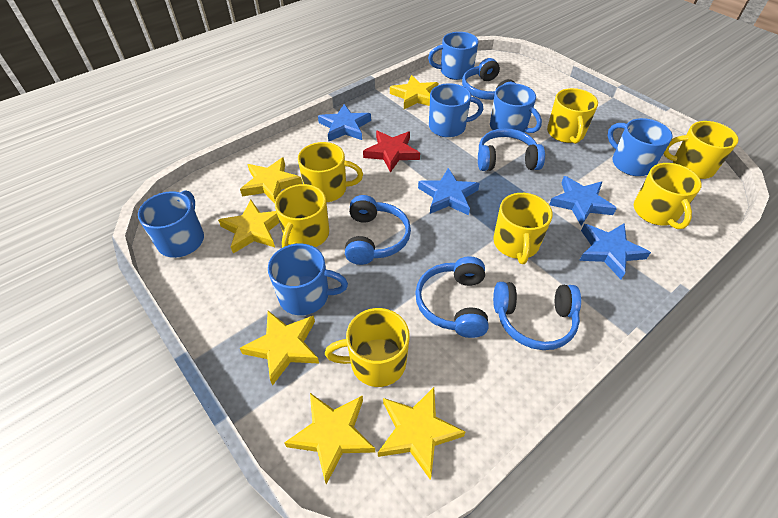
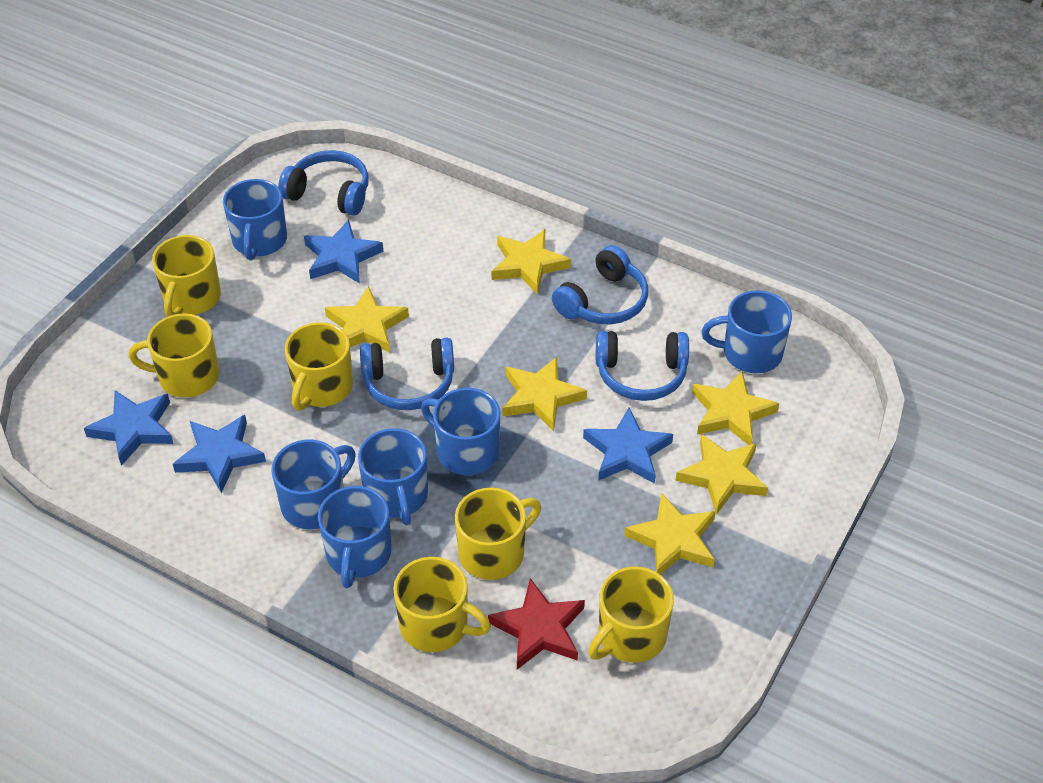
blue headphones: [345,195,411,265] [415,257,489,338] [462,58,515,100] [478,128,545,171] [493,282,581,350] = 5 -> [278,150,369,216] [360,338,454,410] [552,245,648,324] [596,331,689,401] = 4
yellow mug: [275,184,329,248] [298,142,363,202] [325,308,410,387] [493,193,553,264] [547,88,598,144] [634,163,702,229] [664,121,739,179] = 7 -> [129,313,219,398] [152,235,221,317] [285,322,353,411] [393,557,491,652] [455,488,541,580] [588,567,674,662] = 6

